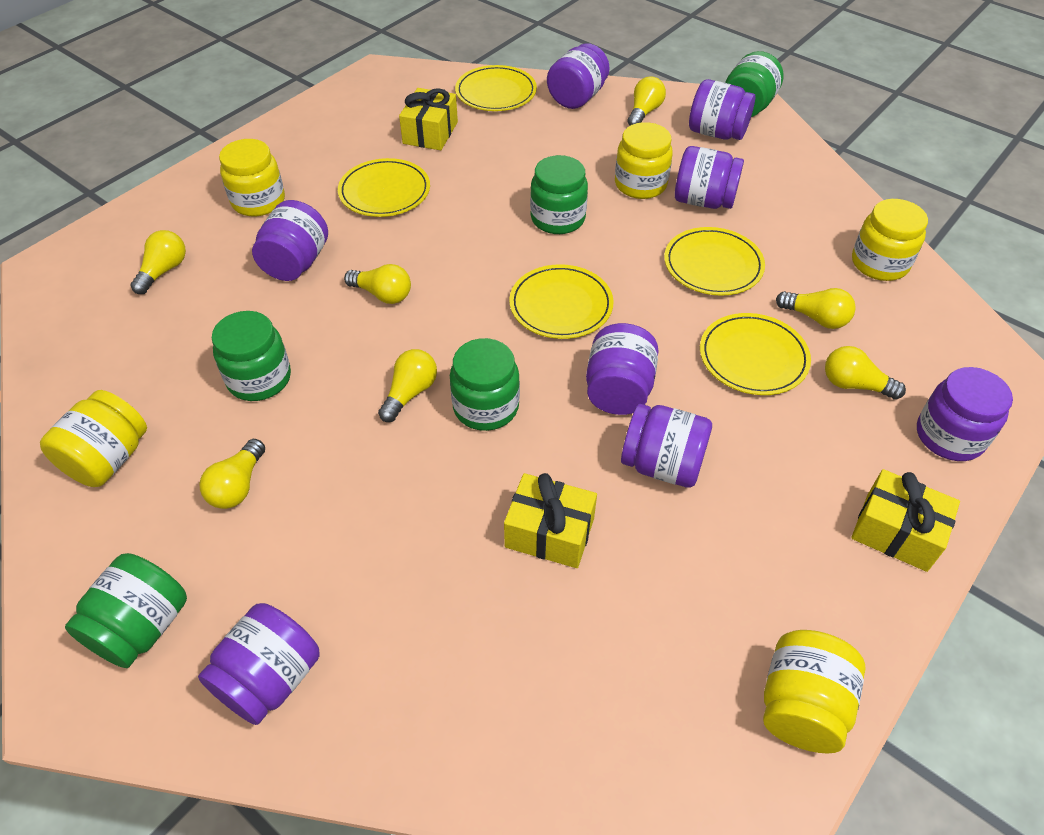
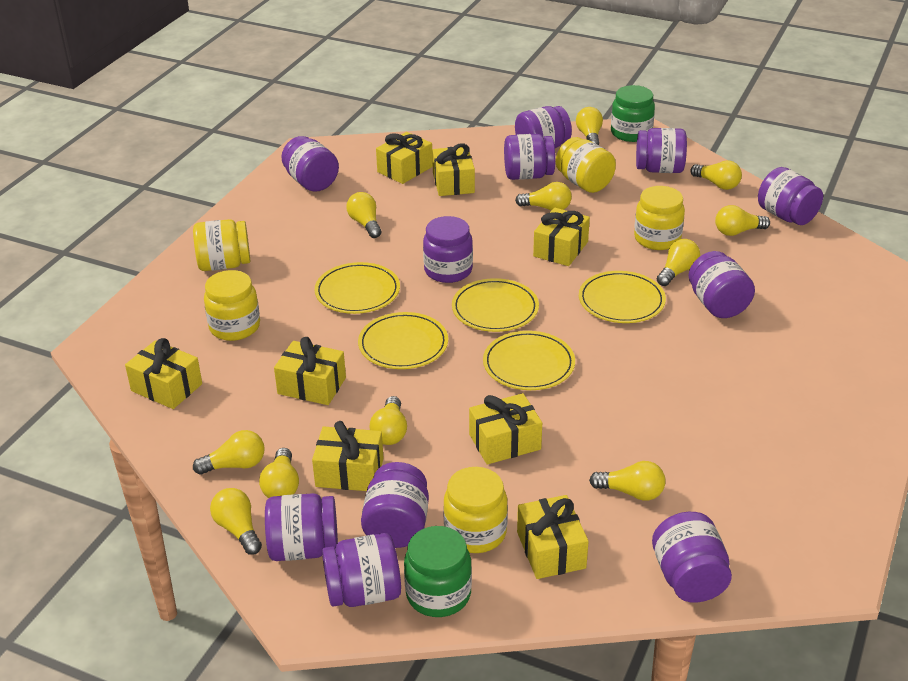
green jar: [65,553,187,668] [212,311,291,401] [450,338,520,431] [530,155,588,234] [725,51,783,117] = 5 -> [404,526,472,617] [611,85,655,142] = 2
purple jar: [198,603,320,725] [252,200,328,281] [547,43,610,109] [586,323,659,415] [621,404,712,488] [675,146,744,209] [689,79,755,140] [917,367,1013,461] = 8 -> [265,493,338,561] [281,136,339,192] [322,533,401,607] [361,462,429,548] [423,216,473,283] [504,134,555,180] [515,106,572,148] [636,128,687,173] [652,512,732,603] [689,251,755,318] [758,167,823,225] = 11
yellow gift: [399,88,458,150] [504,473,597,568] [851,469,960,572] = 3 -> [125,338,202,409] [274,337,346,405] [312,421,384,491] [376,132,433,184] [432,144,475,196] [469,393,542,465] [517,495,589,579] [533,208,590,266] = 8
yellow light bulb: [130,230,186,294] [199,439,265,509] [344,264,411,304] [378,349,437,422] [628,76,666,126] [776,288,856,329] [825,346,906,400] = 7 -> [193,430,265,475] [210,488,262,555] [259,448,299,498] [346,192,382,238] [369,396,407,445] [515,182,572,211] [576,107,603,145] [589,461,665,501] [657,239,700,286] [690,160,742,190] [715,205,770,236] = 11

